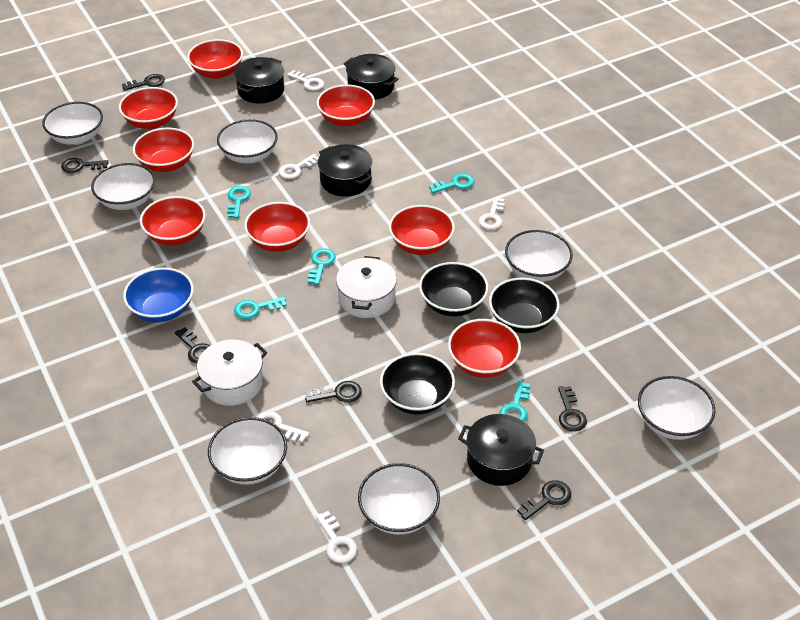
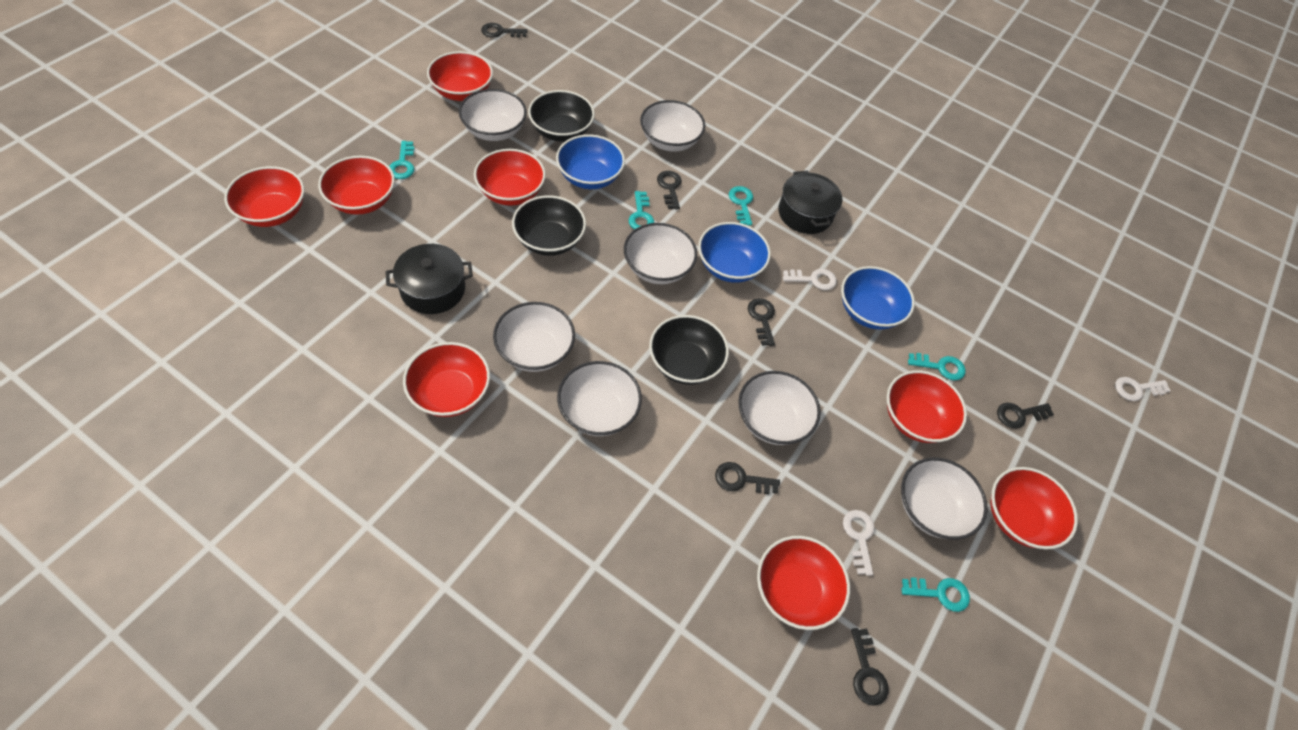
black pot: [234,57,284,104] [318,144,372,197] [343,54,398,100] [458,414,544,486] = 4 -> [385,244,473,314] [778,171,842,234] = 2
blue bowl: [123,267,194,322] = 1 -> [556,134,625,189] [698,222,771,283] [841,266,915,329] = 3
white key: [256,411,309,443] [279,154,319,179] [287,70,325,91] [316,511,357,563] [479,197,505,230] = 5 -> [783,269,837,290] [843,510,875,576] [1115,377,1171,401] = 3
white pot: [192,339,267,406] [336,256,397,318] = 2 -> none = 0

